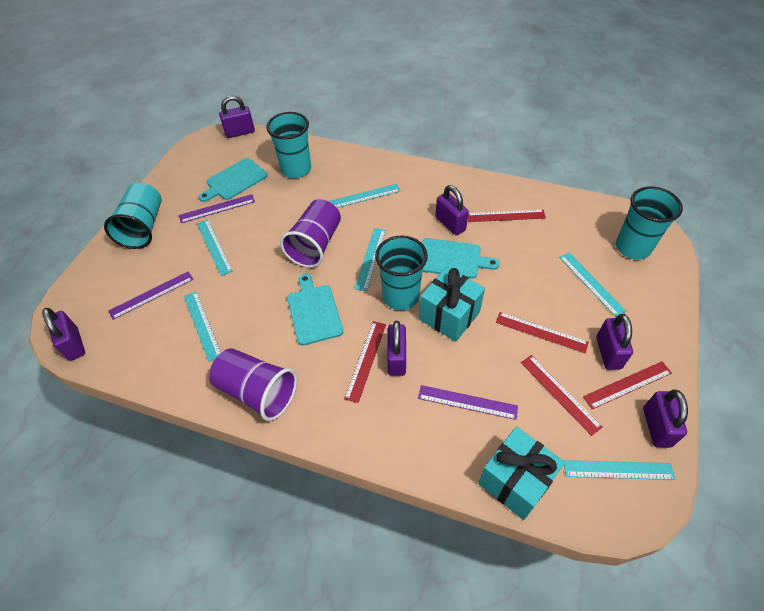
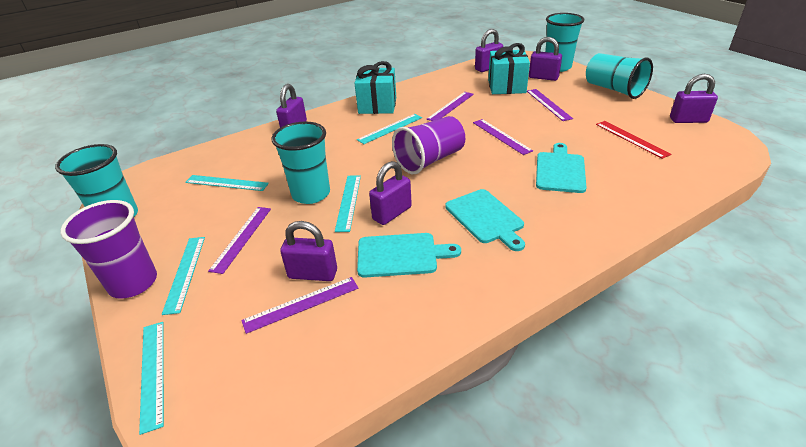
purple ruler: [108,271,194,320] [179,194,255,223] [418,385,518,420] = 3 -> [208,207,271,274] [241,277,359,334] [427,92,474,121] [473,119,533,155] [527,89,573,121] = 5
red ruler: [344,321,386,403] [468,209,546,222] [496,312,589,353] [521,355,602,436] [583,361,672,409] = 5 -> [596,121,671,159] = 1
turquoise ruler: [184,291,221,362] [197,219,233,276] [329,184,400,208] [354,228,386,291] [559,252,626,317] [563,460,675,480] = 6 -> [139,322,164,435] [162,237,205,315] [185,175,269,191] [335,175,361,232] [357,114,422,144] = 5

